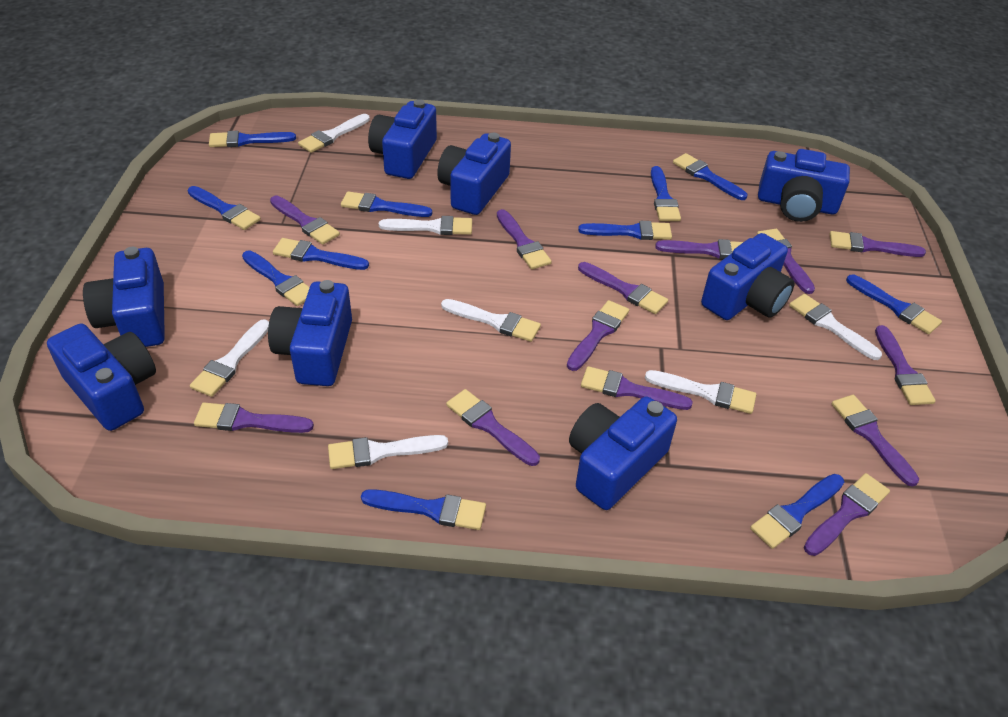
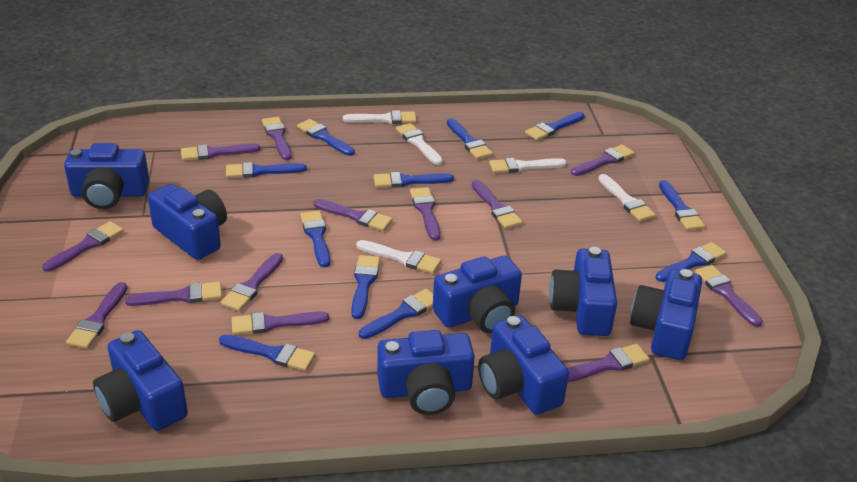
white brush: [190,319,269,397] [298,114,370,153] [328,435,448,469] [379,216,472,235] [441,299,541,342] [645,370,756,414] [789,294,882,360] = 7 -> [343,110,417,124] [356,240,441,274] [396,123,443,165] [489,158,567,173] [598,174,656,221] = 5

